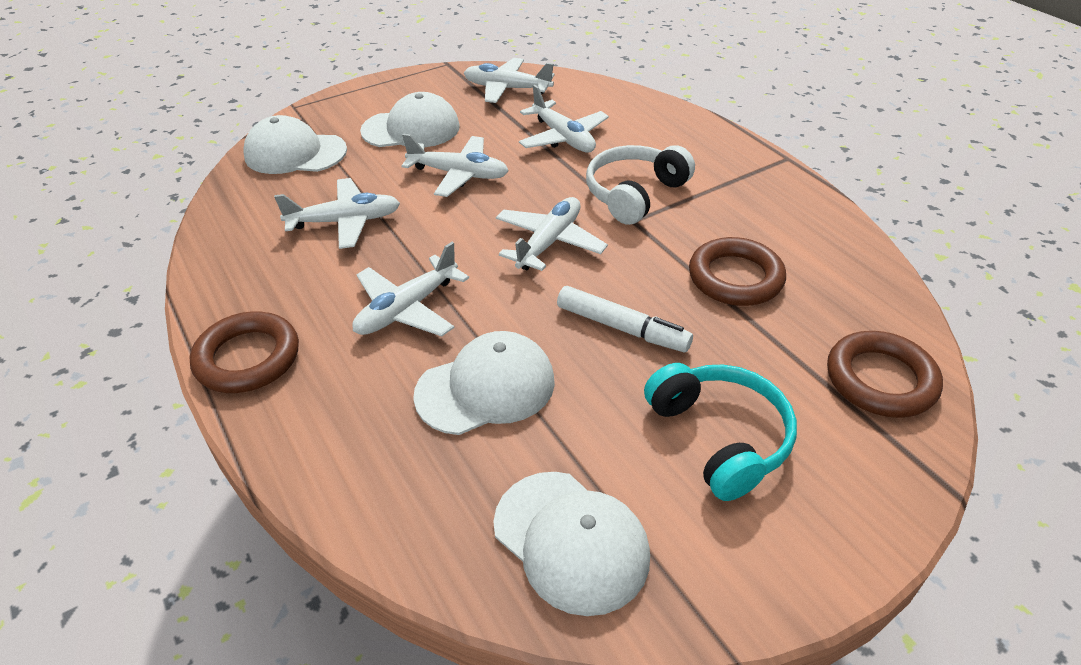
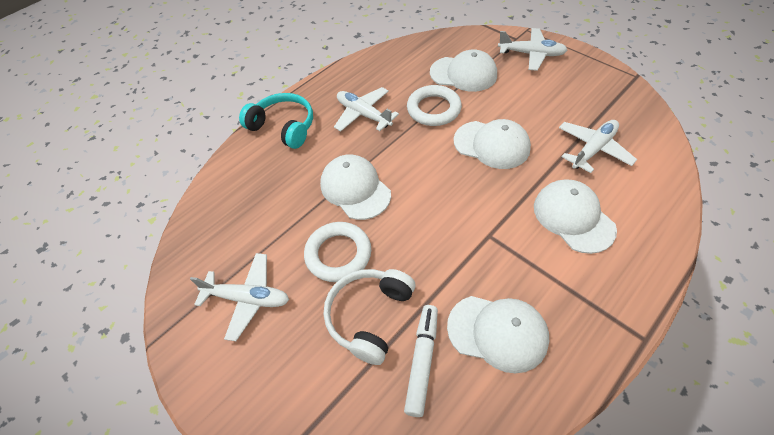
brown ring: [189,311,299,393] [689,237,786,306] [827,331,943,418] = 3 -> none = 0
white cap: [243,115,347,174] [360,92,460,147] [413,331,555,435] [493,472,650,616] = 4 -> [320,154,391,220] [430,49,497,92] [447,296,549,373] [454,119,531,169] [534,180,617,254] = 5
white plane: [274,178,400,249] [352,242,469,337] [401,133,509,197] [464,58,554,103] [496,197,608,271] [519,85,609,153] = 6 -> [190,253,289,341] [334,87,399,131] [498,28,567,71] [559,120,637,173] = 4
white ring: none = 0 -> [304,222,371,282] [407,85,462,126] = 2

